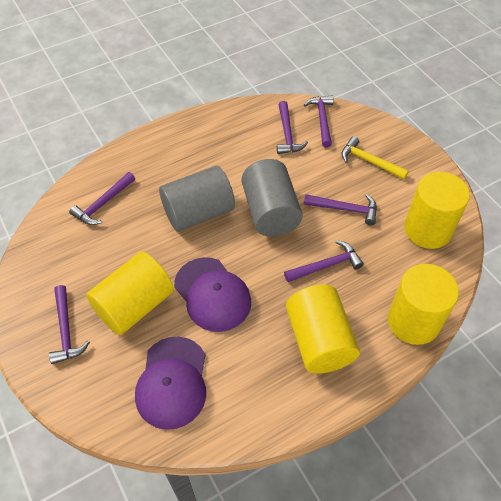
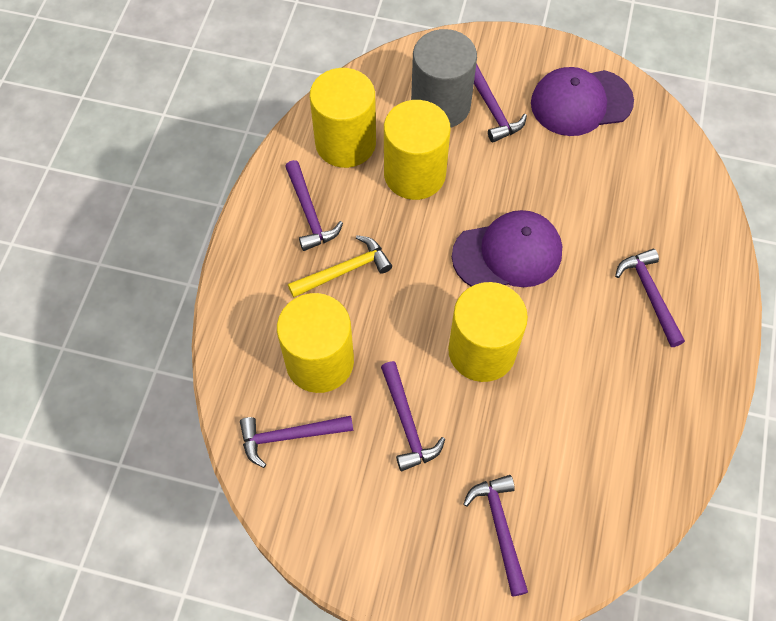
grey cylinder: [159,166,235,231] [242,159,303,237] = 2 -> [411,29,477,128] = 1

